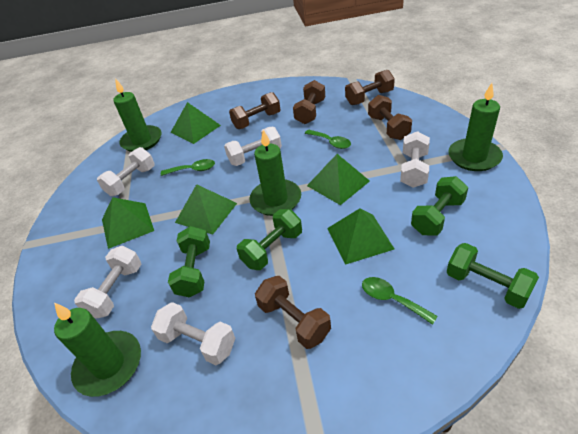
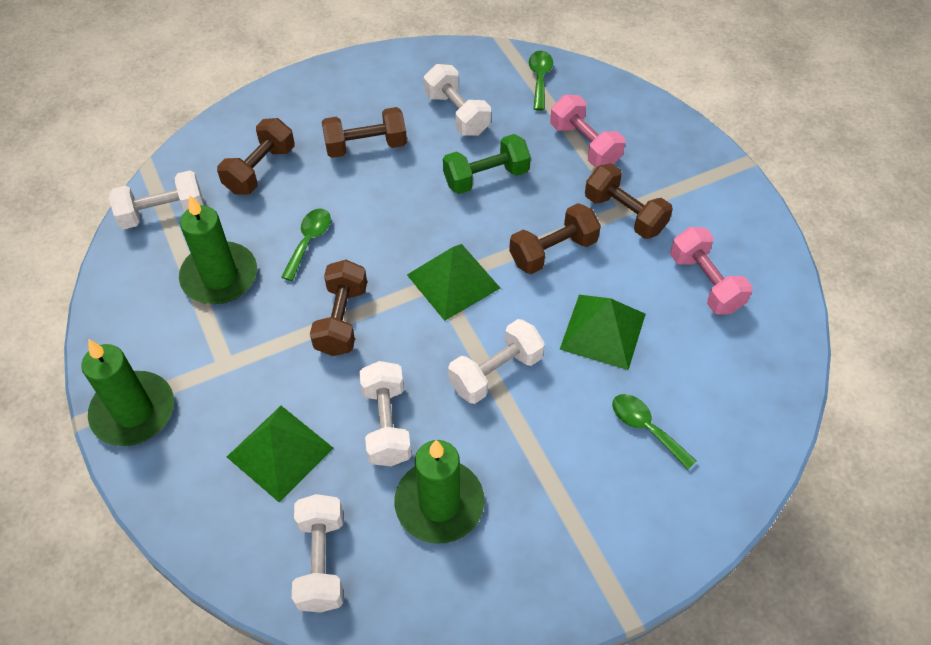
green candle: [54,303,141,397] [113,78,162,152] [250,130,301,216] [448,83,503,171] = 4 -> [81,340,174,446] [179,195,257,304] [395,440,485,544] = 3
green dumbbell: [168,226,210,298] [237,209,302,270] [411,176,468,236] [446,243,539,309] = 4 -> [443,134,531,194] = 1
green pyramid: [102,197,154,249] [171,102,221,144] [175,184,237,235] [307,154,370,205] [327,208,394,265] = 5 -> [227,406,334,503] [407,244,500,321] [559,295,646,370] = 3
pink dumbbell: none = 0 -> [550,95,625,168] [670,227,753,315] = 2

